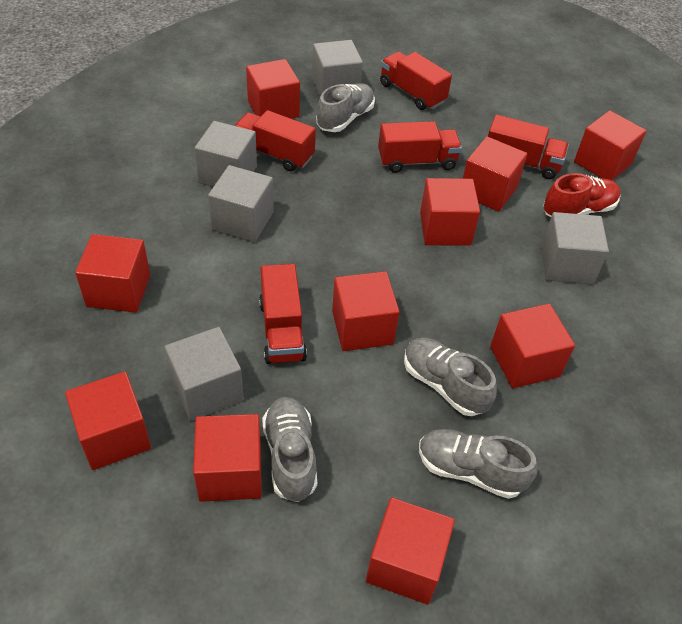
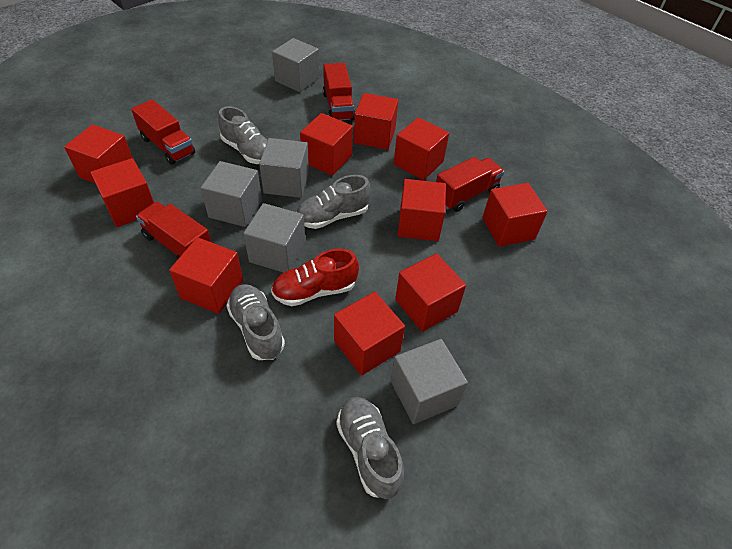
red truck: [235,110,316,171] [259,264,307,364] [378,121,462,173] [380,52,452,110] [488,115,569,179] = 5 -> [131,99,195,165] [136,202,211,260] [323,63,355,121] [436,157,504,212] = 4

